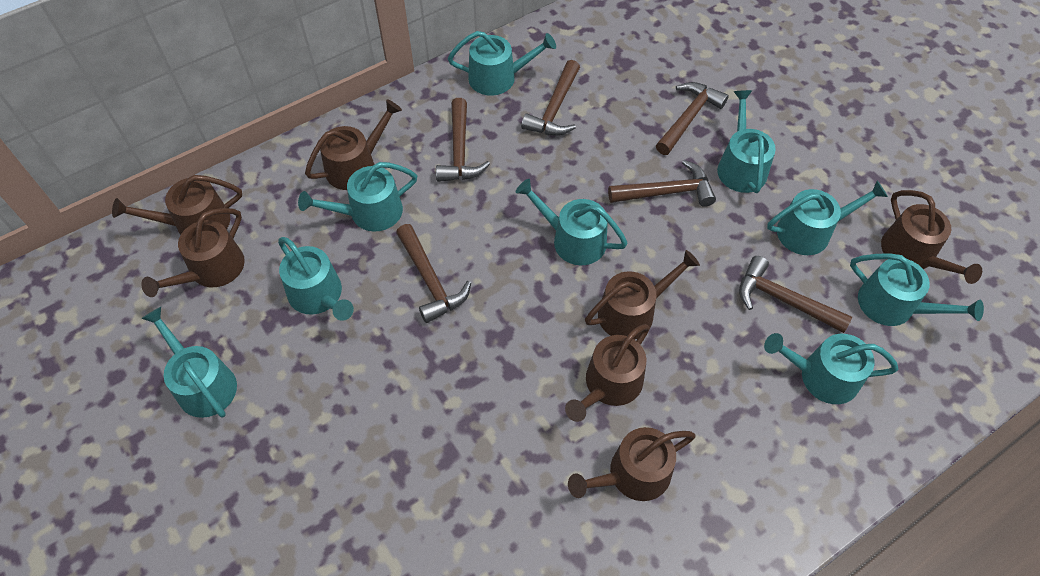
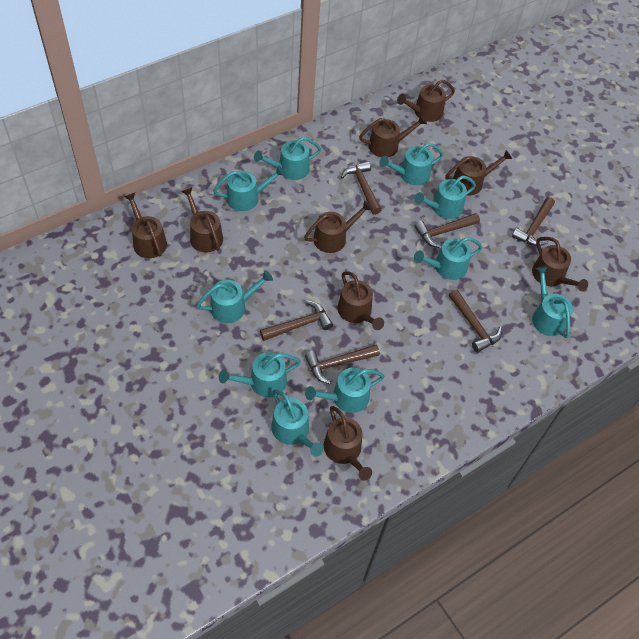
brown watering can: [112,175,242,235] [141,208,245,297] [305,99,402,190] [565,324,650,422] [568,427,696,501] [585,250,700,340] [881,190,982,284] = 7 -> [124,193,167,258] [181,187,223,252] [304,201,372,253] [324,406,372,481] [337,271,384,330] [359,115,427,157] [397,80,455,122] [445,150,512,195] [532,237,588,291] = 9
turquoise watering can: [141,307,237,418] [278,237,354,321] [298,162,417,232] [448,31,556,96] [515,179,628,265] [717,90,776,193] [764,333,898,404] [767,181,888,255] [850,253,984,326] = 9 -> [196,270,273,323] [213,165,285,211] [219,352,301,397] [254,137,321,180] [271,389,324,457] [305,368,384,413] [379,143,444,185] [414,176,476,219] [414,237,482,280] [532,267,573,338] = 10

